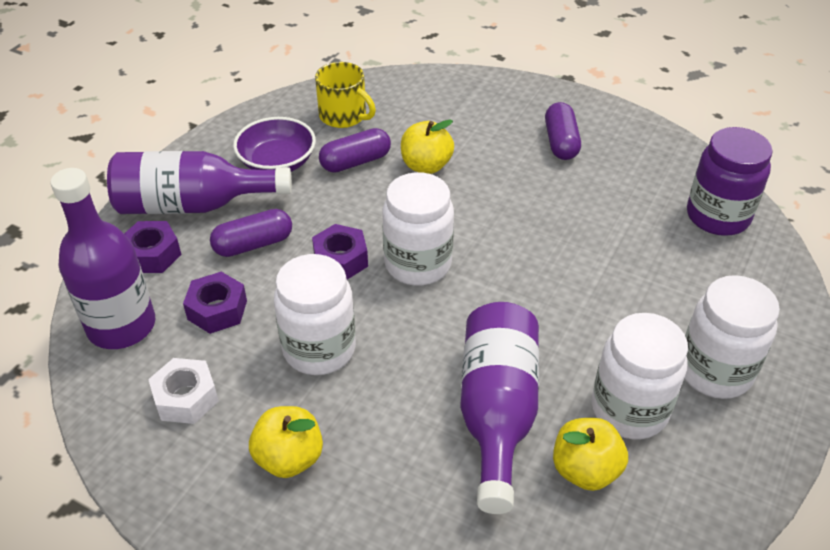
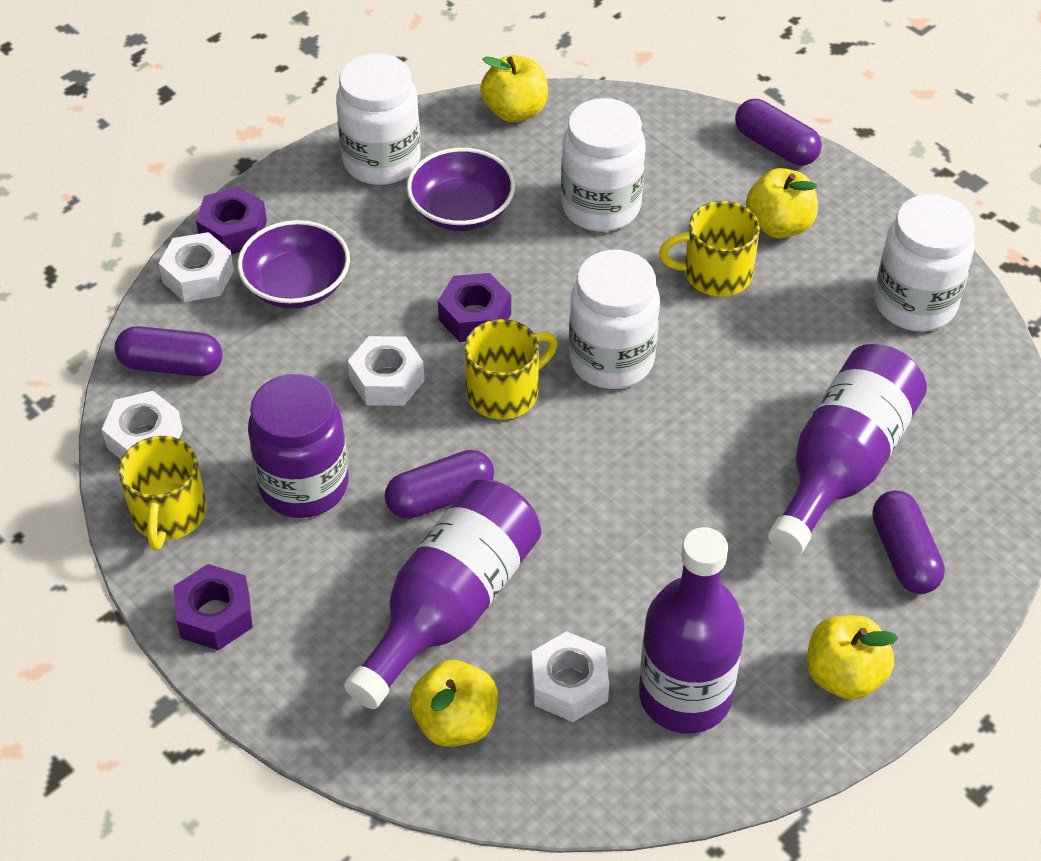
purple bowl: [233,117,316,172] = 1 -> [237,220,350,309] [407,148,515,231] = 2
purple capsule: [210,209,292,257] [319,128,391,173] [545,102,581,160] = 3 -> [115,326,222,376] [385,450,494,519] [735,99,822,166] [872,490,945,594] = 4
white nut: [148,358,219,424] = 1 -> [102,391,183,459] [159,232,234,302] [348,336,425,406] [531,631,609,722] = 4
yellow apple: [249,406,323,478] [401,119,454,174] [553,418,628,491] = 3 -> [410,660,498,747] [480,55,548,122] [746,168,818,238] [807,615,899,700] = 4
yellow mug: [315,62,376,128] = 1 -> [119,436,207,550] [464,319,557,419] [659,201,760,296] = 3

